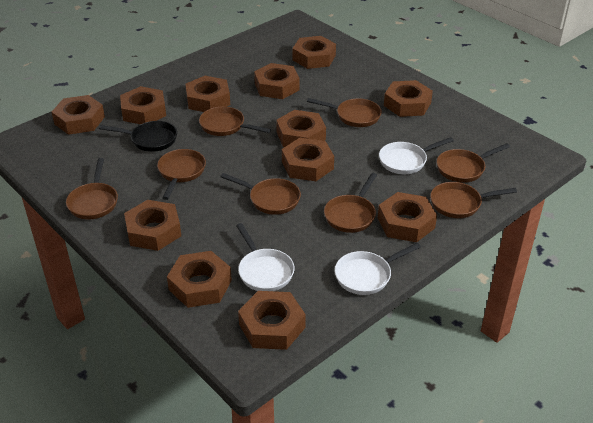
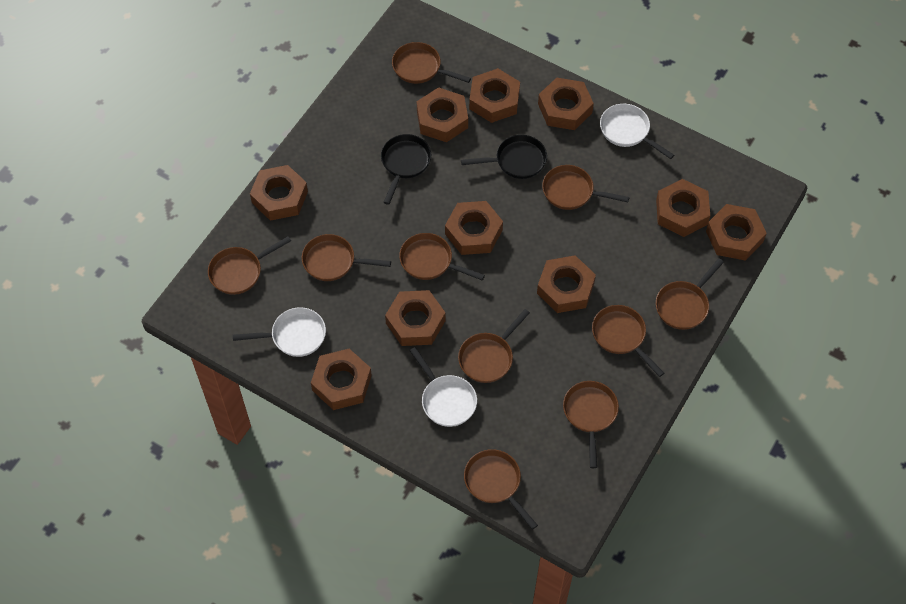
black pan: [99,121,177,152] = 1 -> [381,134,431,205] [461,135,547,179] = 2
brown nut: [52,95,105,135] [120,86,166,124] [124,200,181,251] [167,251,232,308] [185,76,230,112] [238,291,306,350] [254,63,300,99] [276,110,326,147] [282,138,334,181] [292,36,336,69] [378,192,437,242] [384,80,433,117] = 12 -> [250,165,308,221] [311,349,372,410] [385,290,446,346] [417,87,468,142] [445,201,503,255] [469,68,520,123] [537,255,596,313] [538,77,594,130] [656,179,710,237] [706,204,767,261] = 10
brown pan: [66,158,118,219] [157,149,206,200] [199,107,271,136] [220,173,301,215] [307,98,382,127] [324,173,377,233] [430,182,517,218] [437,143,510,183] = 8 -> [208,236,291,295] [302,234,391,281] [392,42,471,84] [399,233,485,281] [458,309,530,383] [464,449,538,530] [542,165,630,210] [563,381,619,468] [592,305,664,377] [656,258,724,330] = 10

